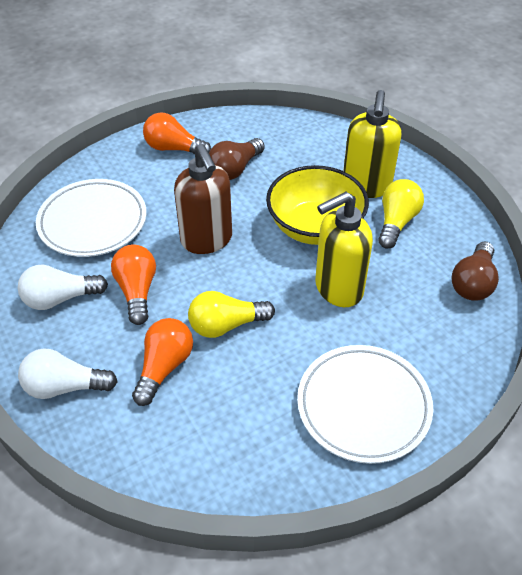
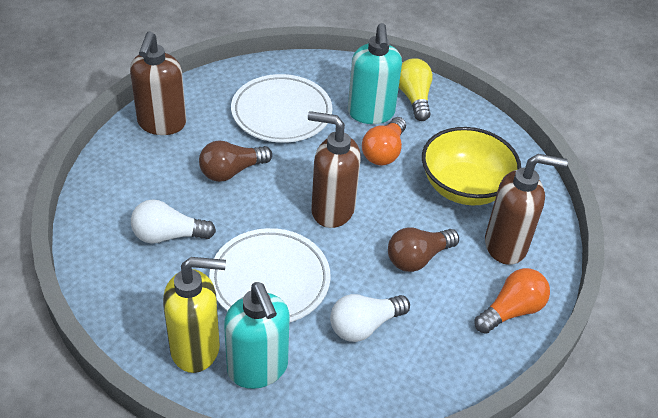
brown soap dispenser: [174,144,232,254] = 1 -> [130,32,186,135] [308,111,361,228] [485,154,568,265] = 3
orange light bulb: [111,244,156,325] [132,318,193,406] [143,112,211,154] = 3 -> [362,117,406,166] [475,268,550,334] = 2
turquoise soap dispenser: none = 0 -> [224,282,290,389] [348,23,402,124] = 2
yellow light bulb: [188,291,275,338] [378,179,424,249] = 2 -> [399,58,433,121] = 1
yellow soap dispenser: [315,192,373,307] [343,90,402,198] = 2 -> [163,257,226,373] = 1

